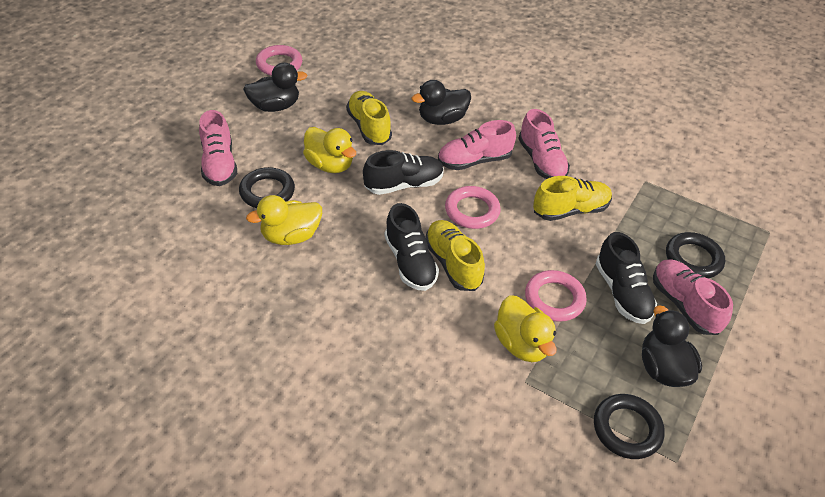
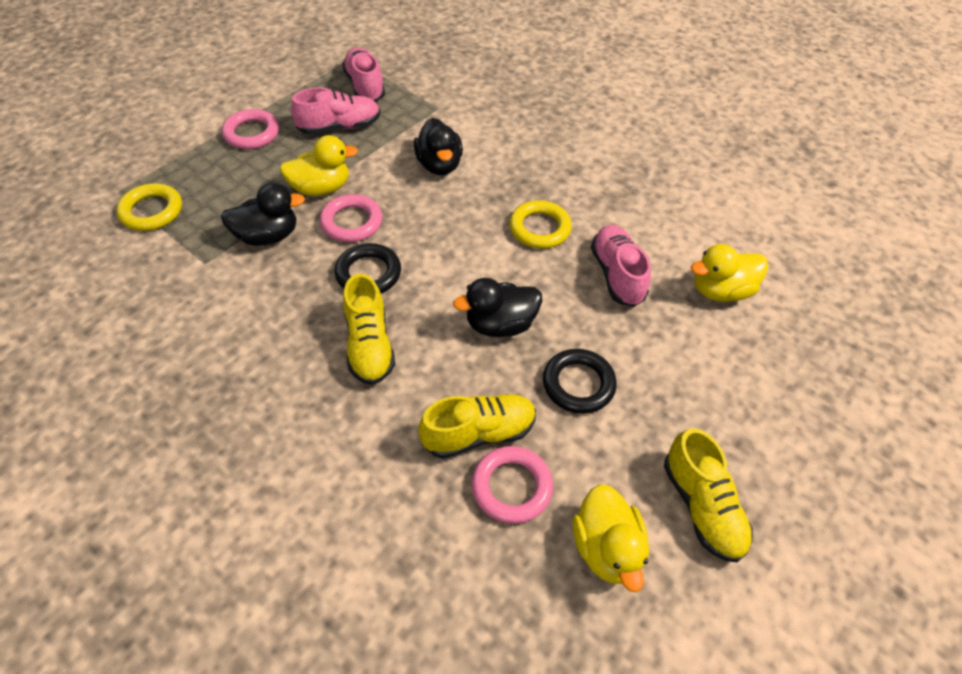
black ring: [239,167,295,208] [594,394,665,459] [666,232,725,278] = 3 -> [335,243,401,293] [543,349,617,414] = 2
black shoe: [363,150,444,195] [385,203,439,291] [596,232,657,324] = 3 -> none = 0
pink shoe: [199,110,237,186] [438,120,516,170] [518,109,570,179] [653,259,733,335] = 4 -> [291,87,380,135] [342,48,385,102] [591,225,651,307] = 3
yellow ring: none = 0 -> [116,183,182,231] [509,200,572,249] = 2

